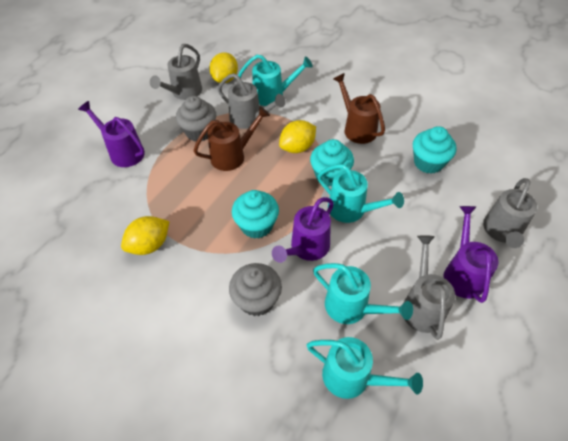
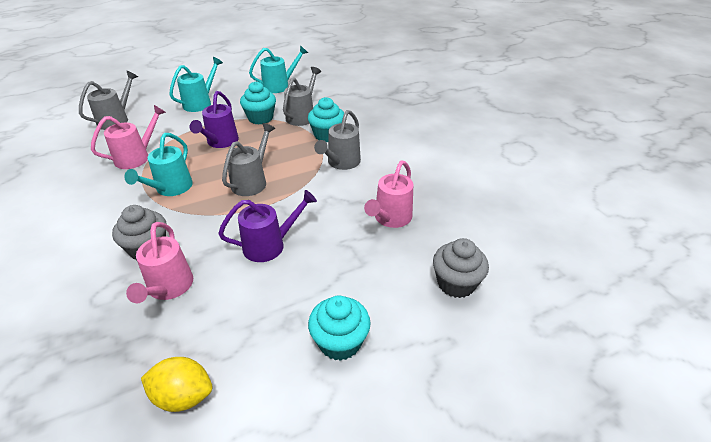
brown watering can: [193,106,270,171] [333,73,385,144] = 2 -> none = 0
pink watering can: none = 0 -> [91,105,166,169] [126,222,193,303] [364,161,413,228] = 3
purple watering can: [78,101,145,167] [272,197,334,263] [443,206,498,303] = 3 -> [190,91,239,148] [218,190,317,262] = 2
turquoise watering can: [238,55,313,106] [307,337,423,399] [313,263,413,324] [318,164,404,223] = 4 -> [124,133,193,196] [169,57,223,112] [249,45,308,93] = 3
yellow lemon: [121,216,169,255] [209,52,238,83] [279,120,316,153] = 3 -> [141,357,212,412] = 1

